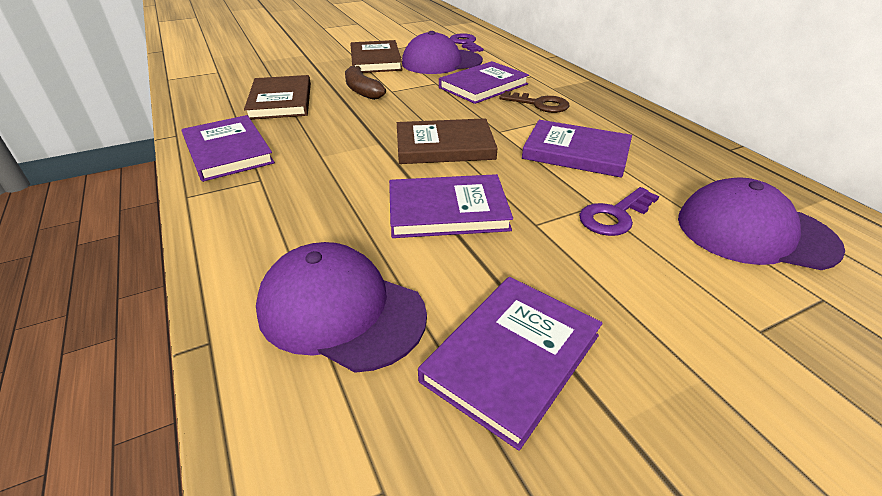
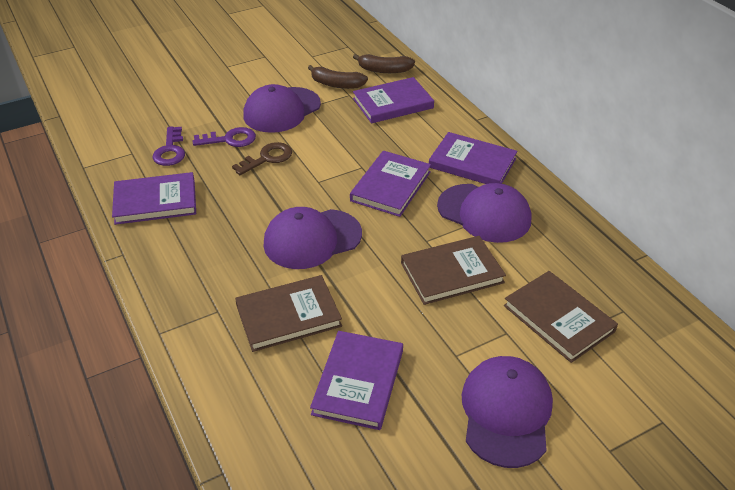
brown banana: [345,66,386,100] = 1 -> [308,65,368,89] [353,54,415,73] = 2
purple cap: [256,242,427,373] [402,31,483,74] [678,177,845,270] = 3 -> [243,84,321,133] [263,207,362,269] [437,183,531,243] [462,356,553,468] = 4

